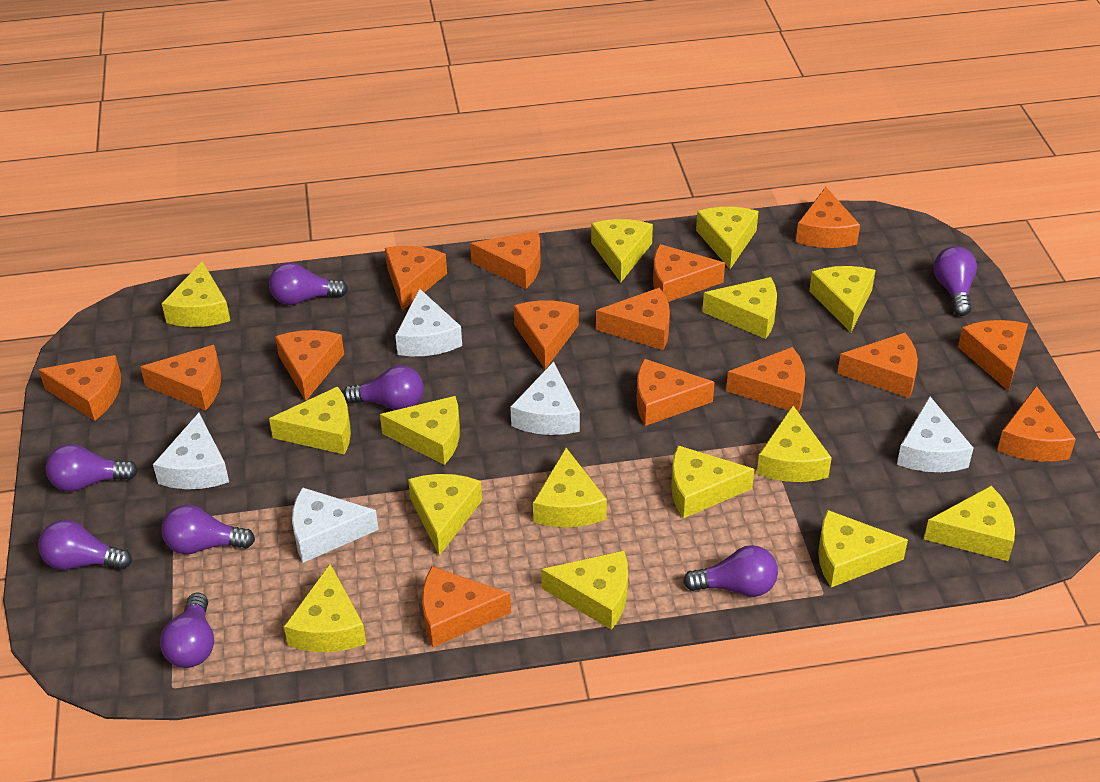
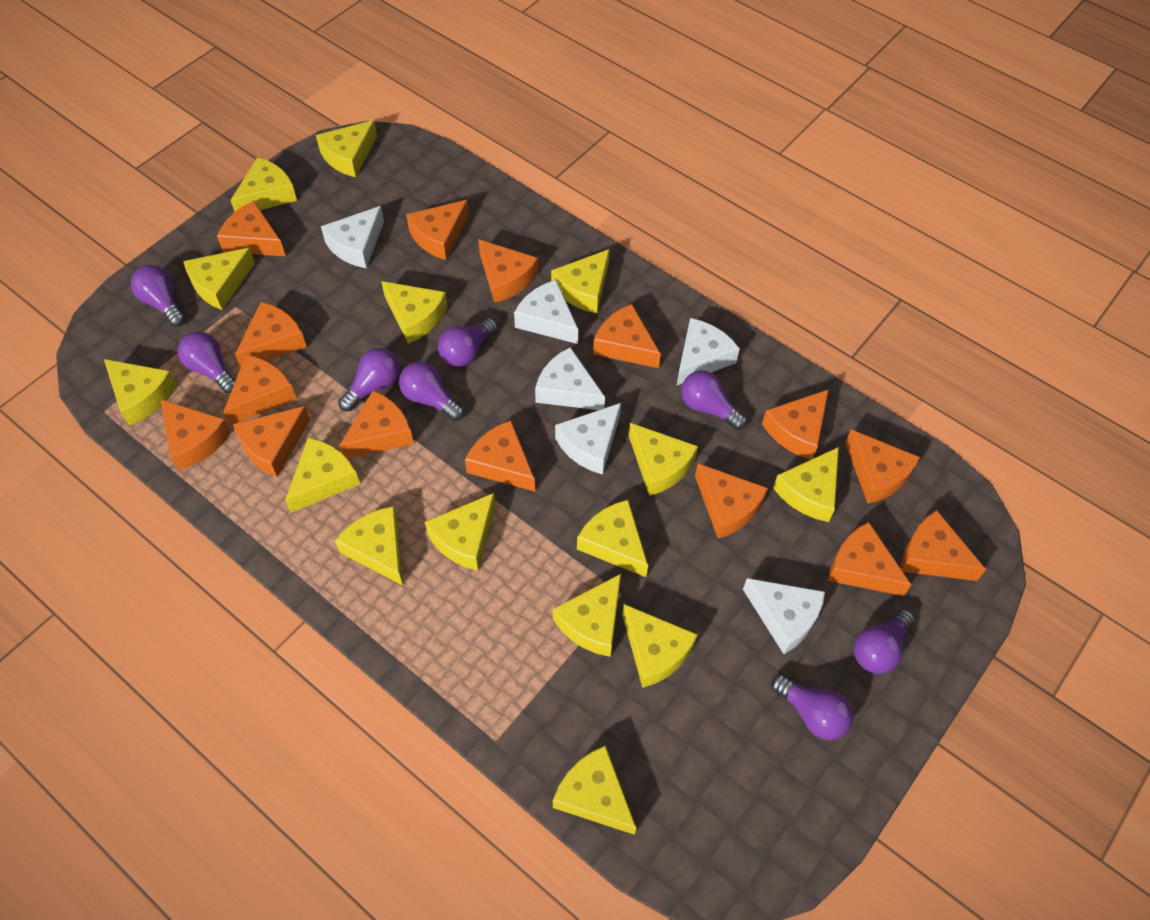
white cheese: [153,413,229,489] [292,487,379,563] [395,288,462,356] [510,361,580,435] [897,396,973,472] = 5 -> [321,206,384,268] [514,280,578,344] [535,347,605,410] [555,403,621,475] [677,318,740,385] [743,578,825,654] = 6

